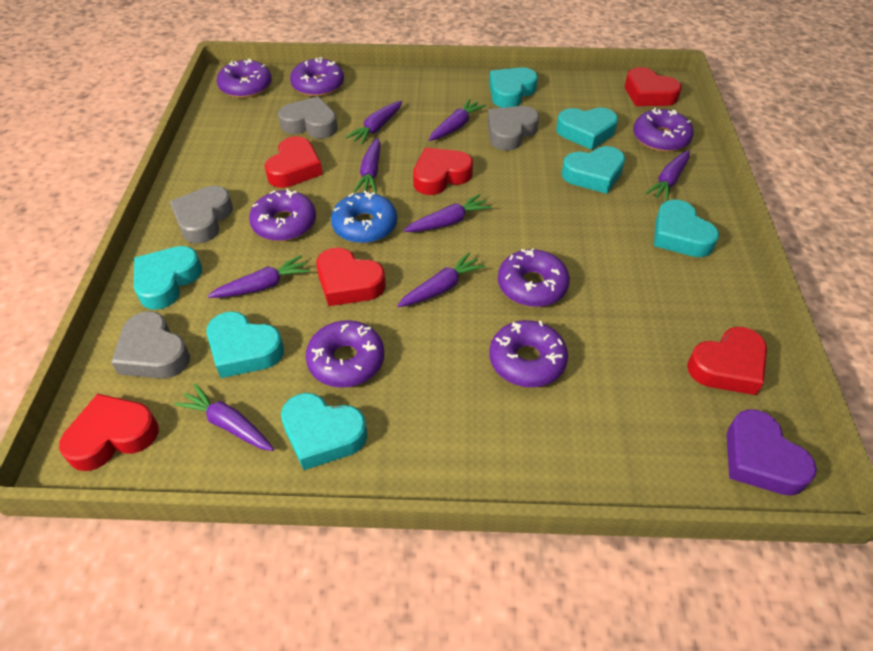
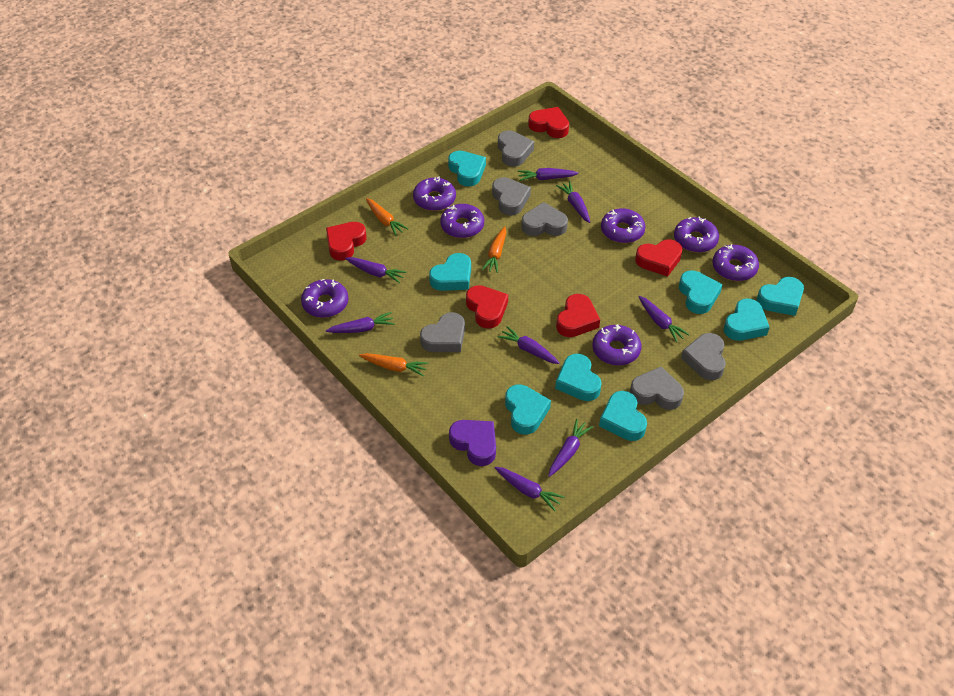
blue donut: [331,190,397,244] = 1 -> none = 0
grey heart: [111,311,190,379] [170,186,233,243] [278,96,338,139] [488,106,539,151] = 4 -> [420,312,465,352] [492,177,531,216] [498,131,534,167] [521,202,568,236] [630,366,684,410] [681,333,726,380] = 6
orange carrot: none = 0 -> [359,353,429,377] [366,198,409,236] [482,227,506,273] = 3
red heart: [59,394,159,471] [264,136,323,188] [316,248,385,306] [413,148,473,195] [625,67,682,106] [687,327,767,395] = 6 -> [326,222,366,261] [466,285,508,329] [528,107,569,138] [556,294,600,337] [635,239,683,277] = 5
turquoise heart: [134,246,202,310] [206,311,284,378] [281,393,368,470] [489,67,538,108] [556,107,618,150] [562,146,625,194] [654,200,719,257] = 7 -> [429,253,471,291] [448,151,486,187] [505,385,551,435] [555,353,602,401] [599,391,647,441] [679,270,723,314] [724,299,770,341] [757,277,804,316] = 8

